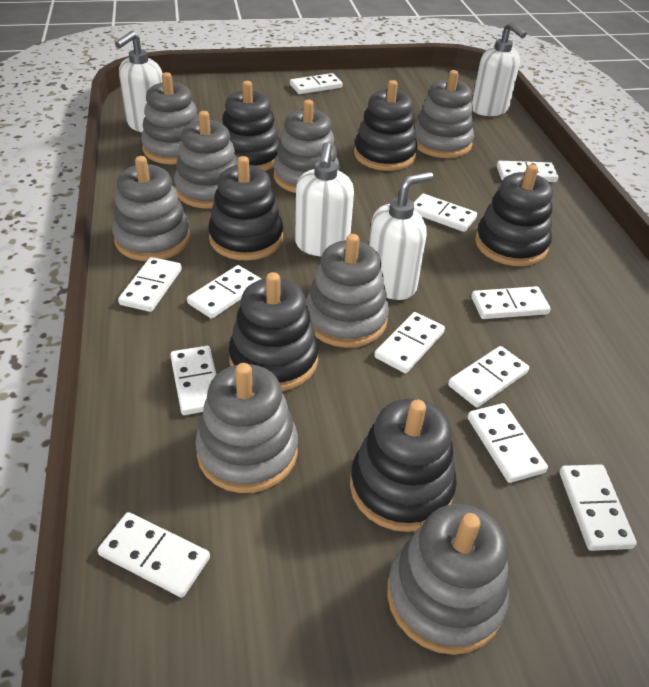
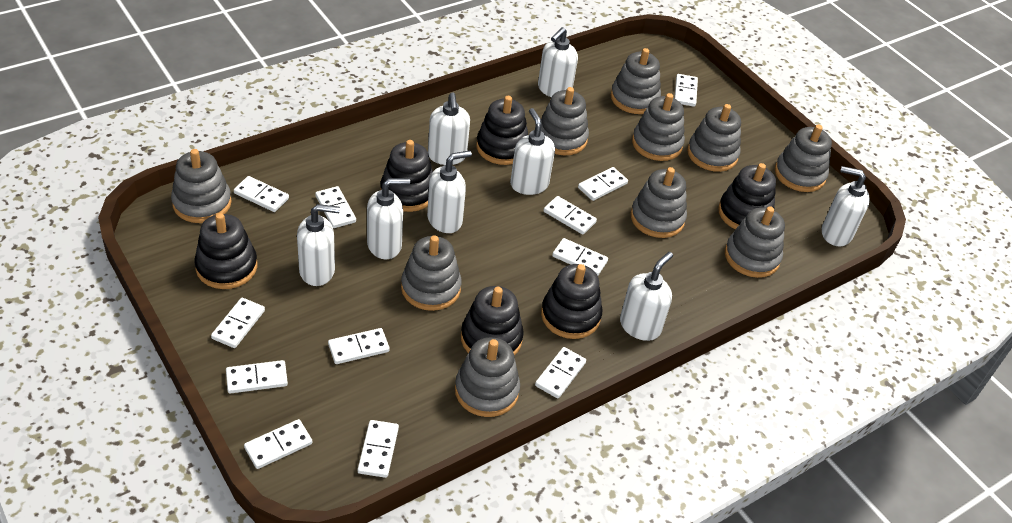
grey stacking toy: [112,156,190,261] [141,72,199,164] [174,111,238,209] [195,363,298,493] [274,100,340,193] [306,234,389,348] [387,504,509,655] [415,70,474,158] = 8 -> [171,149,232,223] [401,235,462,311] [455,337,520,417] [541,87,589,156] [611,48,661,114] [630,167,687,238] [632,93,685,161] [687,104,741,172] [725,206,785,278] [775,125,832,192] = 10
white soap dispenser: [115,31,163,132] [295,143,354,256] [369,172,433,300] [472,22,527,116] = 4 -> [297,204,340,286] [367,178,410,259] [427,150,472,233] [428,92,470,165] [510,108,555,195] [538,27,578,97] [620,252,673,341] [822,166,870,246] = 8

